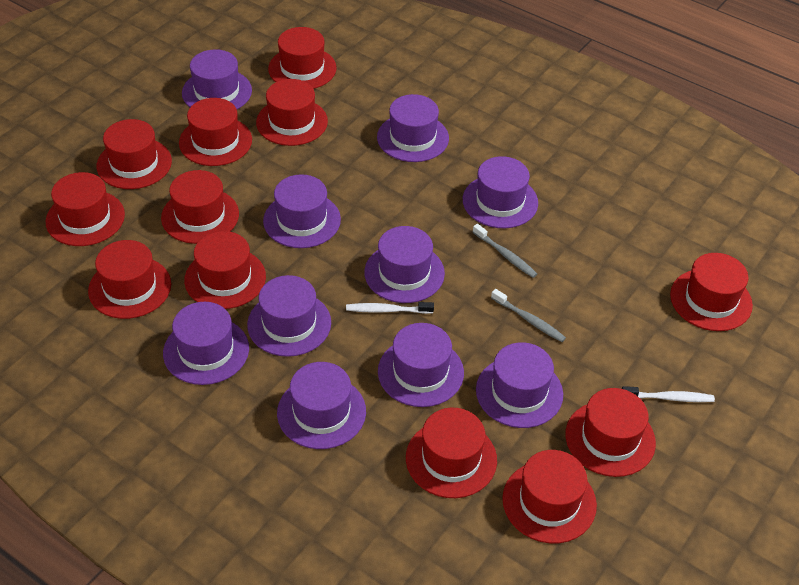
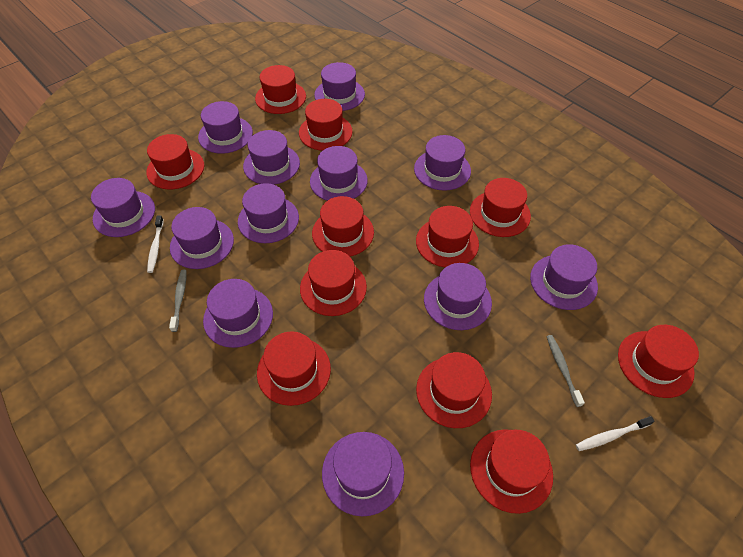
purple hat: [163,302,249,385] [182,49,252,109] [247,275,331,357] [263,174,341,248] [277,362,366,449] [364,226,445,303] [377,94,449,162] [378,323,464,407] [463,156,538,228] [476,342,563,428] = 10 -> [91,178,155,237] [170,207,234,269] [198,101,253,154] [203,279,273,348] [238,183,299,243] [243,130,300,185] [310,146,368,201] [314,62,365,111] [322,432,404,516] [414,135,471,191] [424,263,492,330] [530,244,598,310] = 12
red hat: [46,172,125,246] [88,240,171,319] [97,119,172,189] [161,170,239,244] [179,98,252,166] [184,231,266,309] [256,79,328,146] [268,27,337,89] [406,408,497,498] [502,450,597,543] [565,388,656,477] [670,253,753,331] = 12 -> [146,134,204,190] [255,65,306,114] [257,331,331,406] [299,99,353,151] [300,250,367,316] [312,196,374,257] [416,206,479,267] [416,352,492,428] [470,178,531,237] [470,429,553,514] [618,325,699,398] = 11

